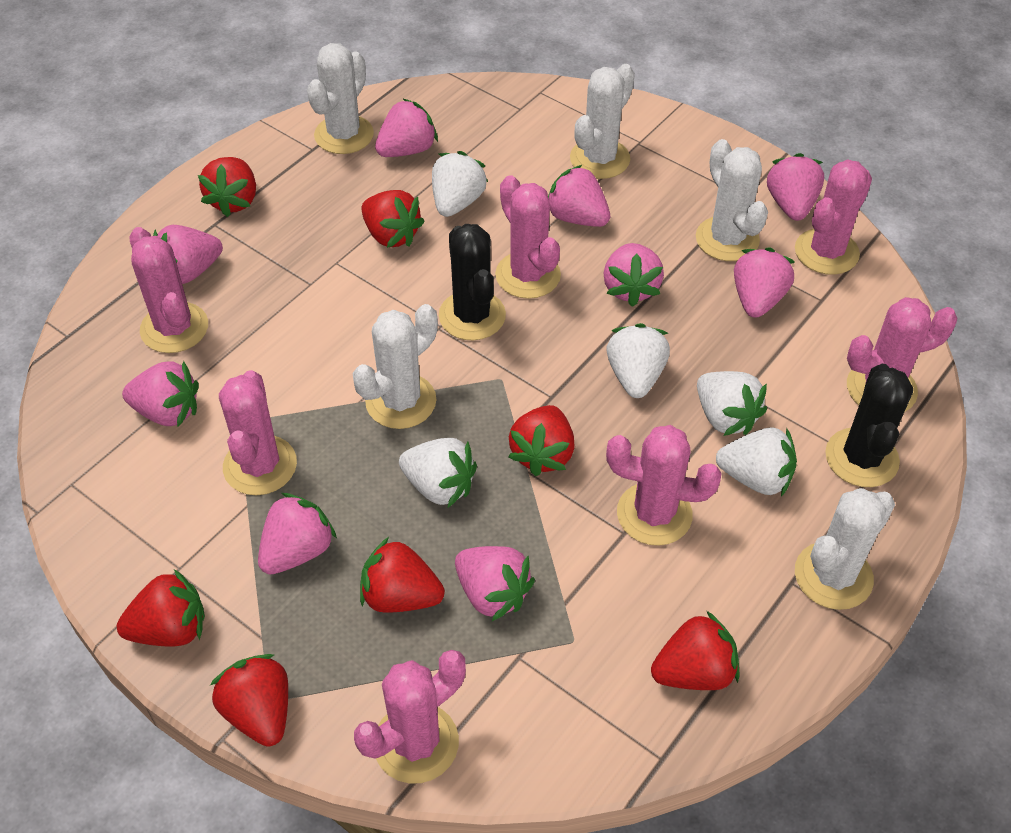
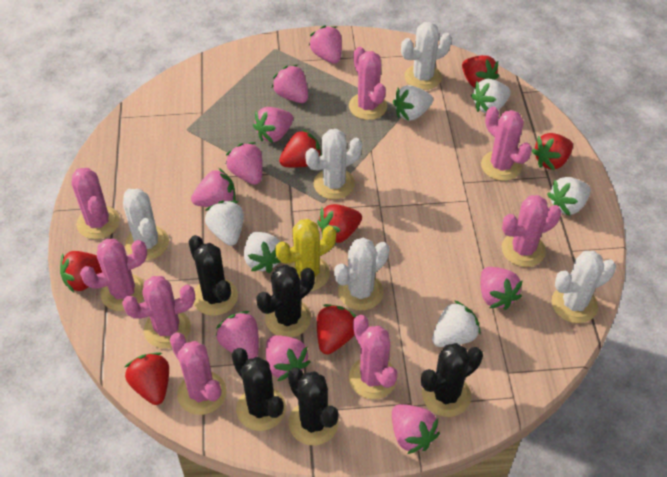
black cactus: [439,224,506,340] [825,364,913,487] = 2 -> [188,235,238,316] [232,348,286,431] [256,265,315,338] [288,368,339,445] [421,343,483,417] = 5
pink cactus: [130,227,208,353] [219,370,297,495] [354,650,466,784] [495,175,561,299] [606,425,722,546] [795,159,872,275] [847,297,957,412] = 7 -> [72,168,120,239] [80,239,147,311] [122,276,195,349] [170,333,227,415] [349,46,387,120] [349,315,398,399] [481,106,532,181] [502,195,561,267] = 8
white strawberry: [399,438,477,508] [432,151,488,217] [607,323,670,398] [697,371,767,436] [716,427,797,496] = 5 -> [205,201,244,246] [244,232,280,273] [393,85,433,121] [432,300,481,347] [471,79,511,113] [547,177,591,216] = 6
yellow cactus: none = 0 -> [275,219,336,291] = 1

